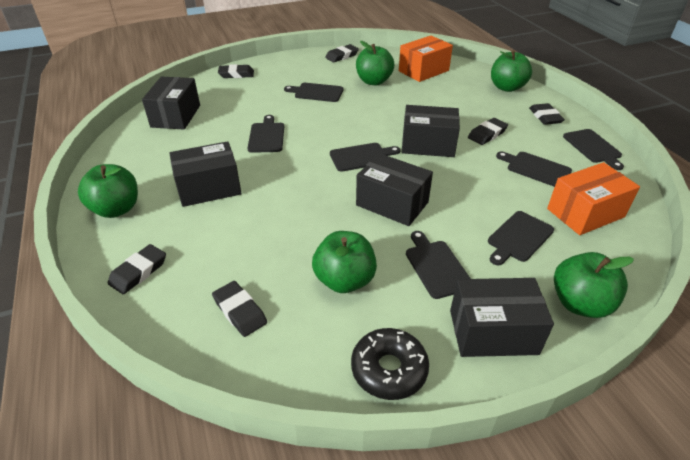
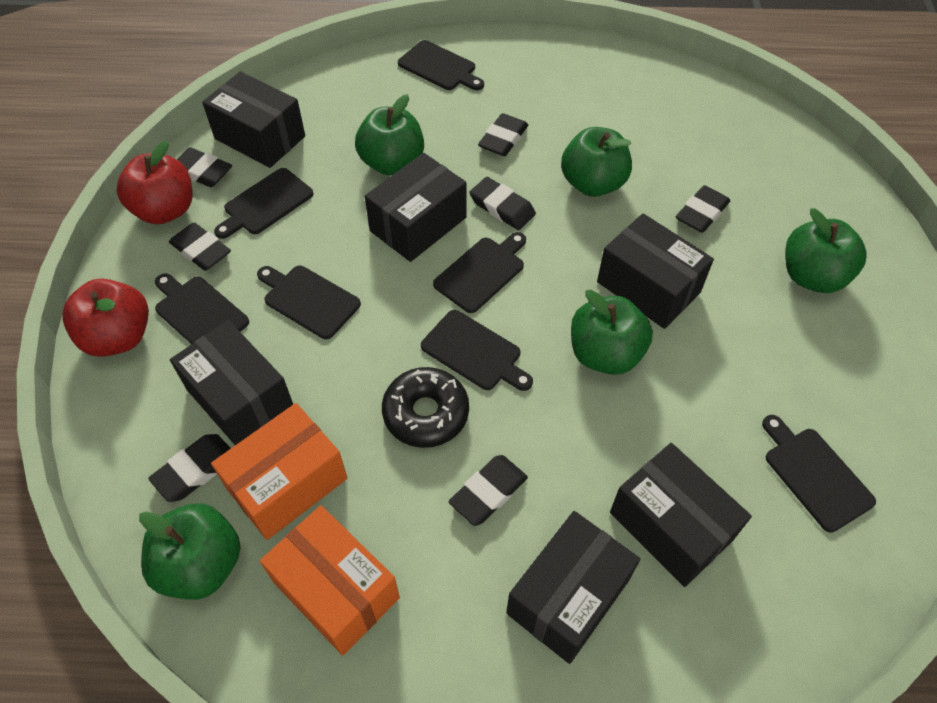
black box: [142,76,200,129] [169,141,241,207] [356,153,433,226] [402,105,460,157] [450,278,554,357] = 5 -> [170,320,293,445] [202,71,305,168] [365,153,467,262] [506,511,640,664] [597,213,714,329] [610,443,752,587] = 6
black eraser: [108,244,166,294] [212,281,267,337] [218,64,254,78] [325,44,359,62] [468,118,508,145] [529,103,565,125] = 6 -> [148,434,231,502] [169,222,231,271] [177,147,232,187] [449,455,528,526] [469,177,536,230] [478,113,528,156] [676,185,730,233] = 7
red apple: none = 0 -> [62,279,149,357] [117,140,193,224] = 2

